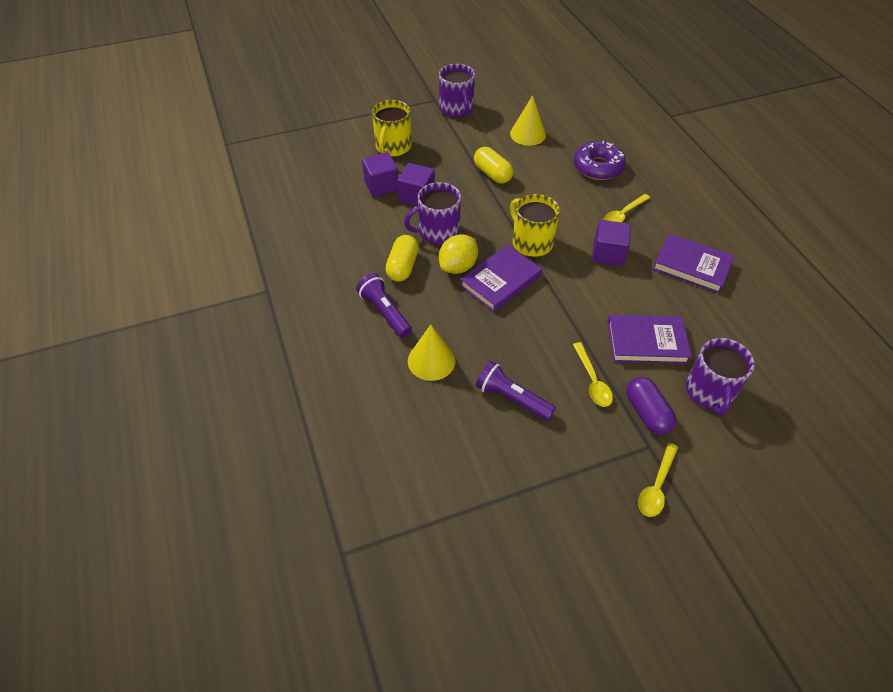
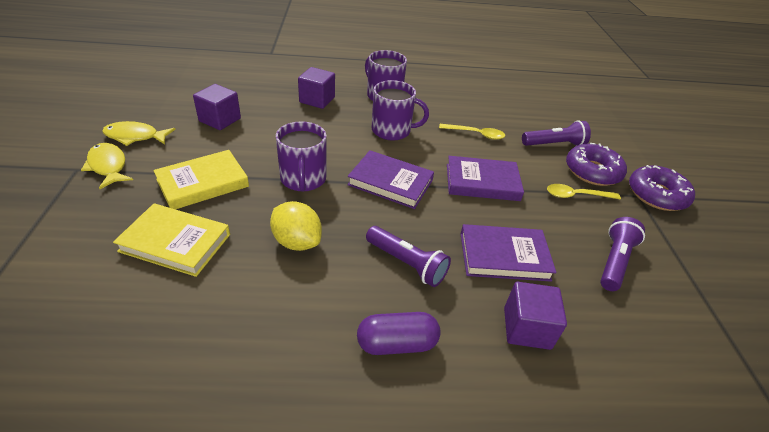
purple donut: [574,141,626,180] = 1 -> [566,143,627,186] [629,165,695,211] = 2
purple flashlight: [356,273,412,338] [476,361,556,421] = 2 -> [366,226,451,287] [522,120,591,146] [600,217,645,291] = 3
yellow book: none = 0 -> [113,203,230,277] [153,150,249,209] = 2
yellow capsule: [385,235,419,282] [474,147,513,184] = 2 -> none = 0
yellow cone: [408,325,456,381] [510,95,546,146] = 2 -> none = 0
yellow fish: none = 0 -> [81,143,133,189] [102,121,175,146] = 2
yellow mug: [372,100,411,156] [510,194,560,257] = 2 -> none = 0
yellow spoon: [573,342,613,407] [604,194,650,222] [638,443,678,517] = 3 -> [439,124,505,140] [547,184,621,199] = 2

